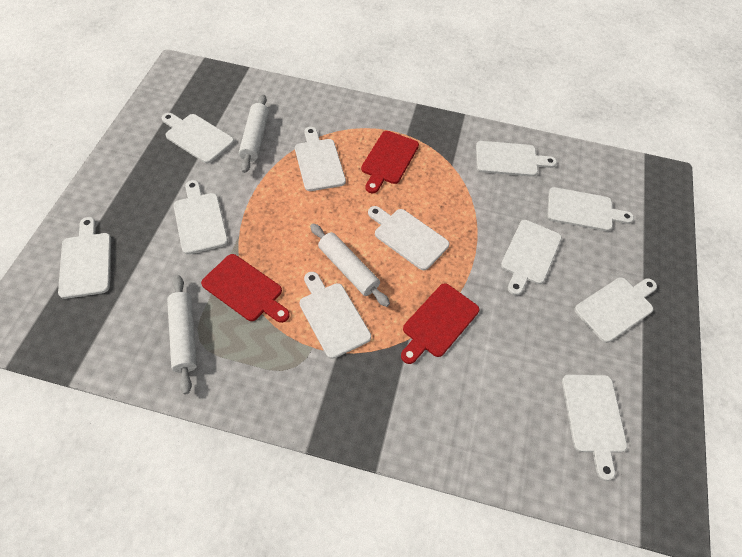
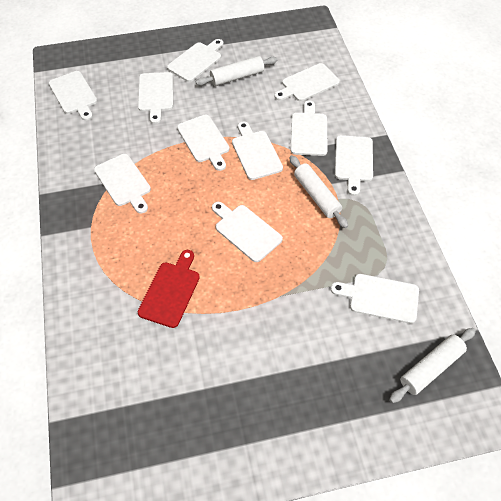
red cutting board: [201,254,290,323] [361,131,419,193] [401,283,479,364] = 3 -> [138,250,200,328] = 1

